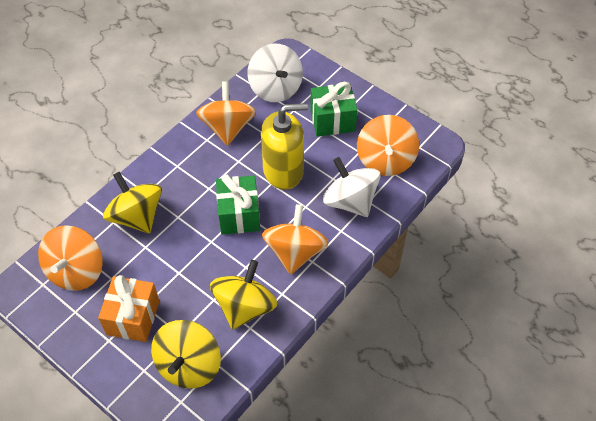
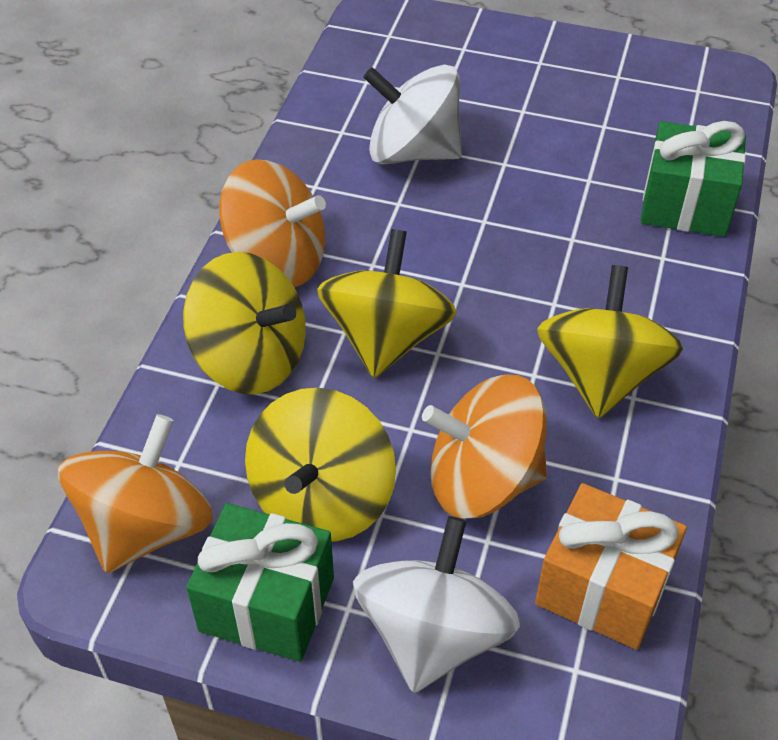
orange spinning top: [38,225,103,291] [196,81,256,146] [262,204,328,275] [357,115,419,176] = 4 -> [58,414,213,573] [219,159,326,287] [422,375,547,519] = 3
yellow soap dispenser: [261,103,308,190] = 1 -> none = 0
yellow spinning top: [103,172,162,233] [151,320,221,388] [210,260,277,330] = 3 -> [183,252,306,394] [245,388,396,542] [317,229,457,378] [537,265,683,418] = 4

